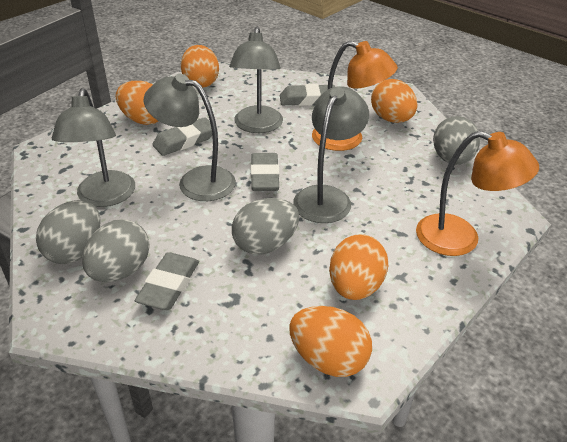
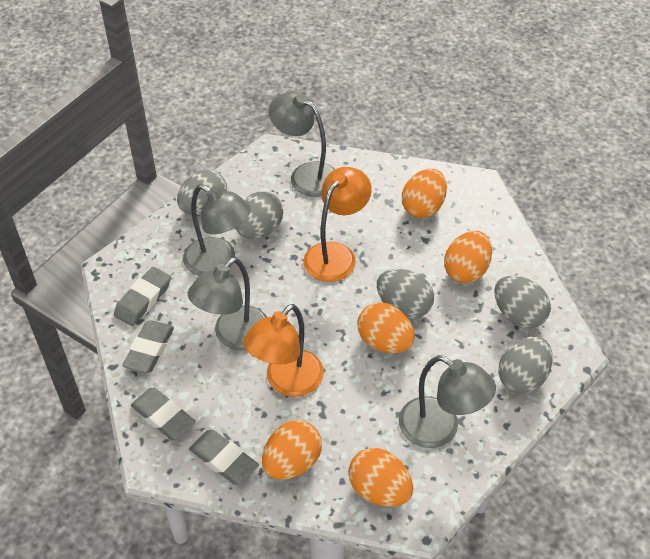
grey egg: [36,200,100,264] [82,219,150,282] [232,198,299,255] [433,116,480,165] = 4 -> [177,170,227,215] [236,191,283,239] [377,269,434,319] [494,276,551,329] [498,336,553,394] = 5

